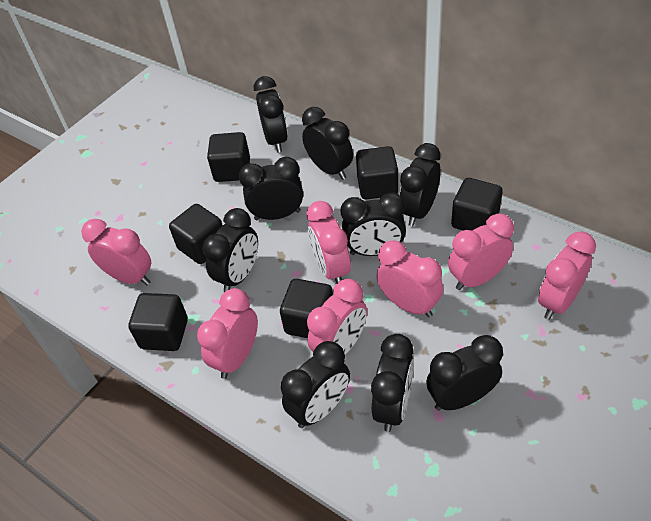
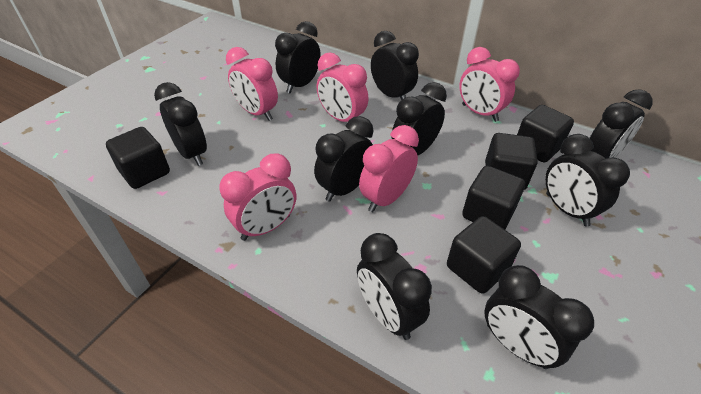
black cube: [128,293,188,351] [169,204,223,264] [207,132,250,182] [280,279,333,338] [356,146,398,199] [451,178,503,230] = 6 -> [106,127,170,189] [447,216,521,294] [462,166,525,229] [485,133,537,190] [517,105,574,163] = 5
pink clock: [81,219,151,285] [197,288,258,379] [306,201,351,283] [307,279,367,354] [376,240,443,317] [448,214,514,290] [538,232,596,320] = 7 -> [219,153,296,241] [226,47,278,121] [317,52,368,122] [359,125,419,212] [459,47,520,122] = 5

